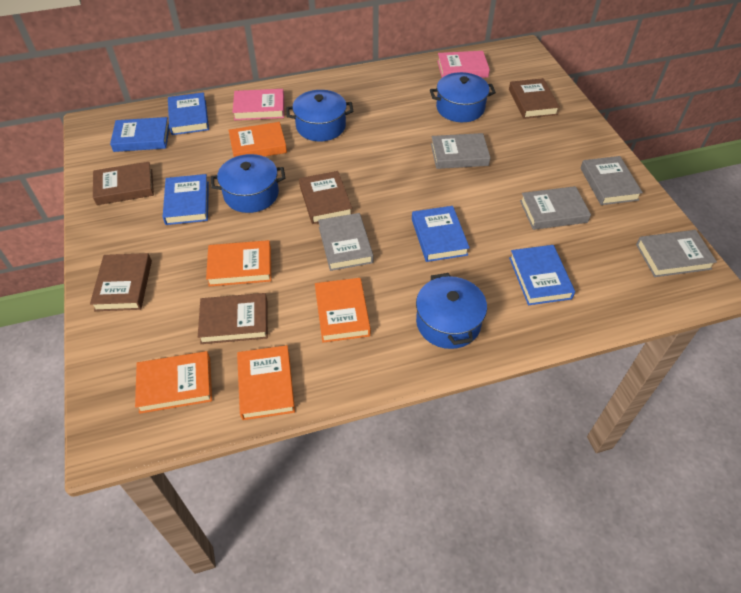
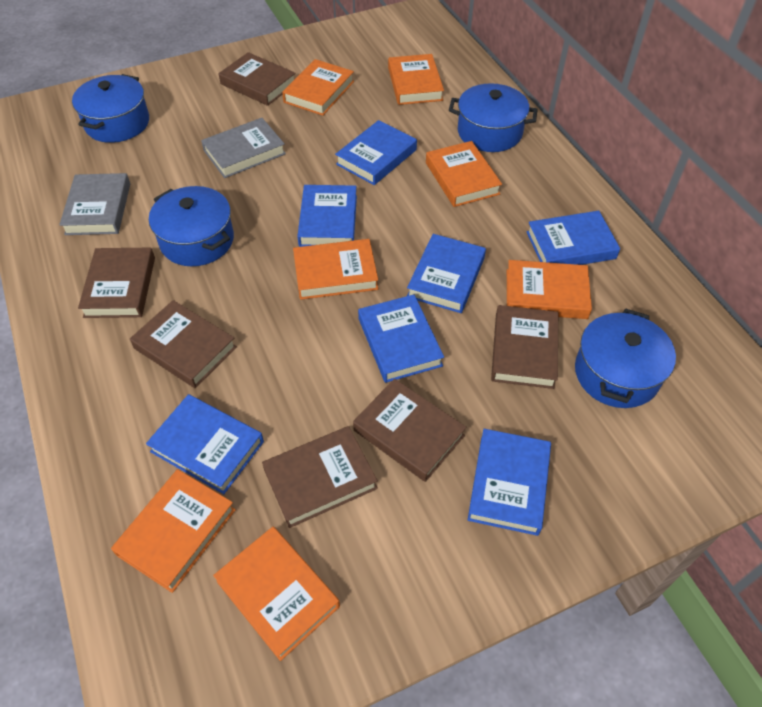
blue book: [110,117,169,152] [163,174,209,225] [168,92,209,135] [412,206,470,262] [509,245,575,305] = 5 -> [146,394,264,494] [297,185,357,247] [335,120,417,185] [358,295,444,383] [407,234,486,313] [468,429,551,536] [527,211,620,265] = 7
brown book: [90,253,152,311] [93,162,154,205] [198,293,268,344] [299,171,352,224] [509,78,560,119] = 5 -> [78,248,155,318] [130,300,237,388] [218,52,296,106] [262,426,378,528] [353,379,466,482] [491,305,558,389] = 6
grey book: [318,213,373,271] [431,133,491,169] [520,186,591,230] [580,156,643,205] [636,230,717,277] = 5 -> [59,173,130,235] [201,118,286,178] = 2
orange book: [135,351,212,414] [206,240,271,286] [229,122,287,157] [237,345,295,420] [315,278,371,343] = 5 -> [111,469,236,593] [213,527,340,661] [282,59,354,116] [293,239,378,300] [388,54,444,105] [426,141,502,207] [507,260,592,319] = 7
pink book: [232,89,284,120] [437,51,490,78] = 2 -> none = 0

